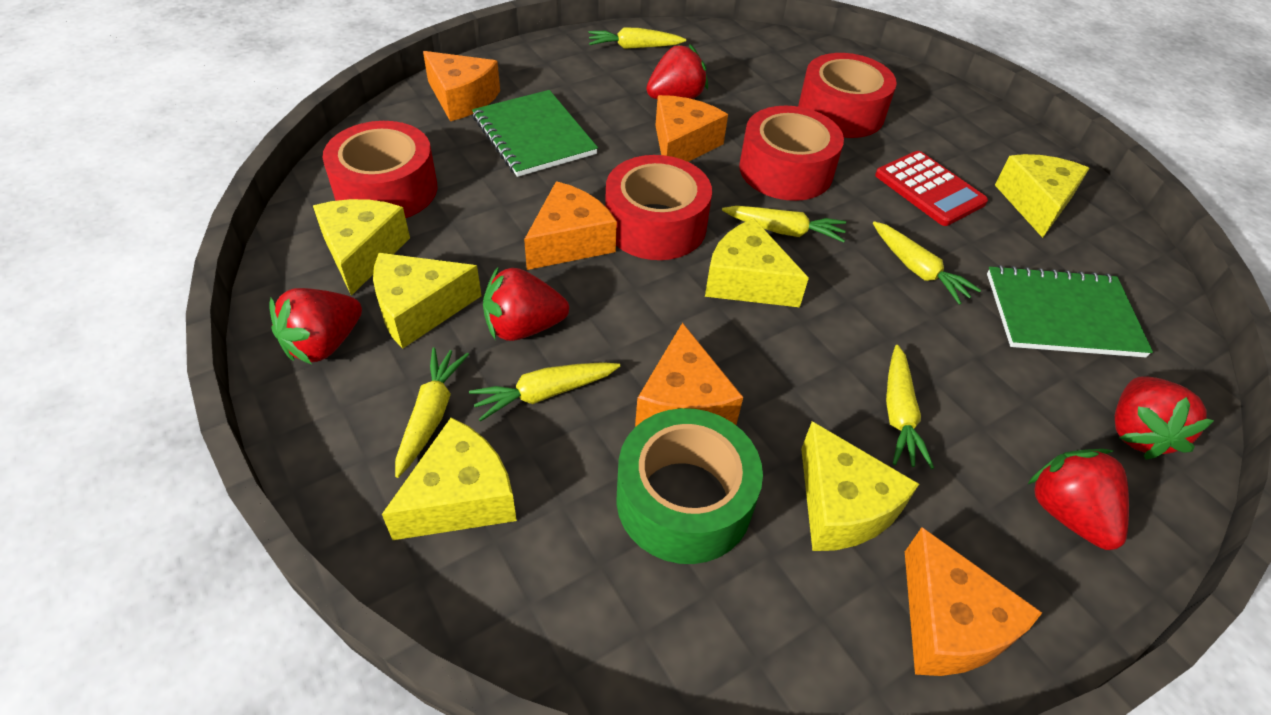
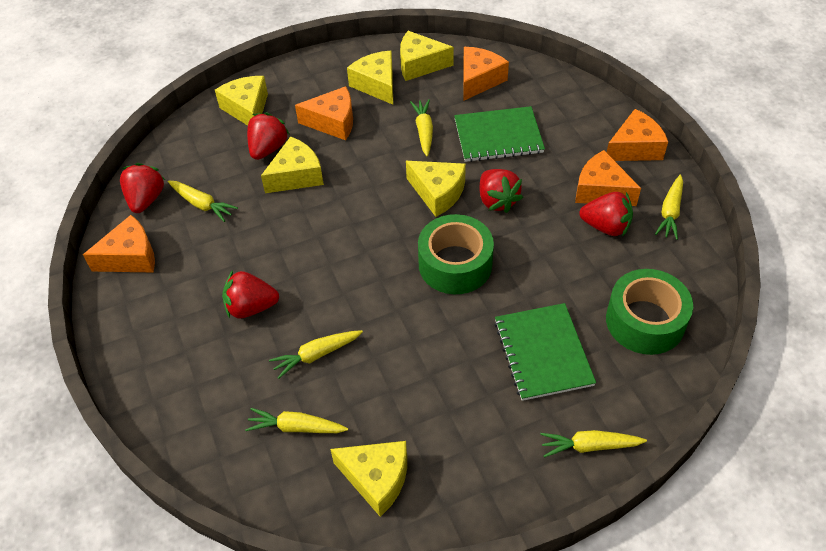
green tape: [616,408,763,564] = 1 -> [418,214,494,294] [606,269,693,355] = 2
red calculator: [875,151,988,226] = 1 -> none = 0
red tape: [323,121,437,218] [605,155,712,260] [739,106,844,201] [798,53,897,138] = 4 -> none = 0

